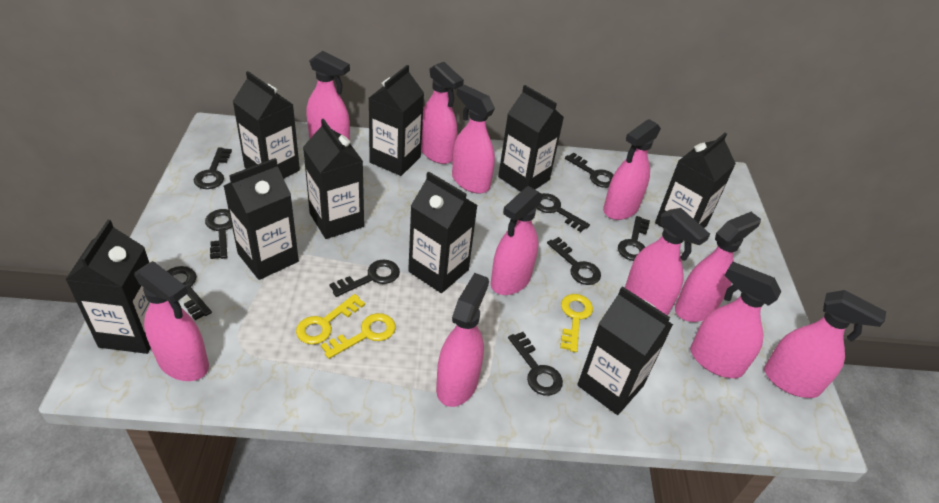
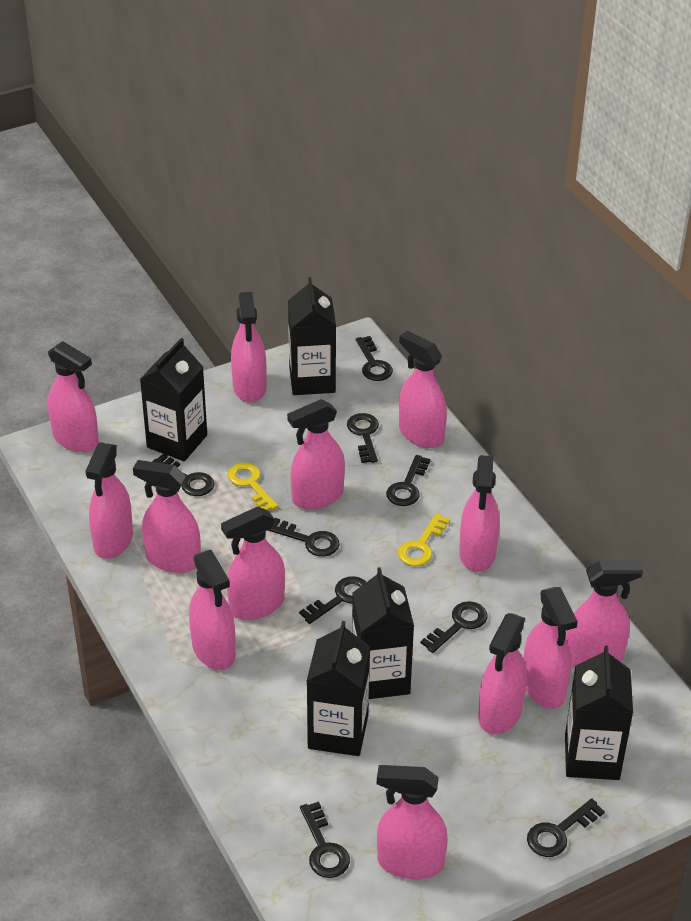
black carton: [65,220,151,354] [224,158,299,280] [232,71,300,179] [303,119,364,239] [369,65,424,176] [408,171,478,293] [498,85,564,192] [577,286,673,415] [655,133,736,228] = 9 -> [140,338,207,461] [288,277,336,395] [307,621,370,756] [352,567,414,699] [565,645,633,780] = 5
pink spray bottle: [135,261,209,381] [306,51,350,141] [421,62,464,164] [436,273,489,407] [452,85,495,194] [491,186,543,295] [603,119,661,220] [625,208,710,316] [675,212,761,322] [690,261,781,378] [764,290,886,398] = 11 -> [48,341,99,452] [85,442,133,559] [133,460,201,573] [189,550,236,670] [221,507,285,620] [231,292,267,403] [287,399,345,509] [377,765,448,879] [399,331,447,448] [459,455,500,572] [478,613,527,734] [523,587,578,709] [566,560,643,668] = 13
yellow key: [296,294,365,345] [321,313,396,359] [560,294,593,352] = 3 -> [227,462,278,510] [398,513,450,566] = 2

